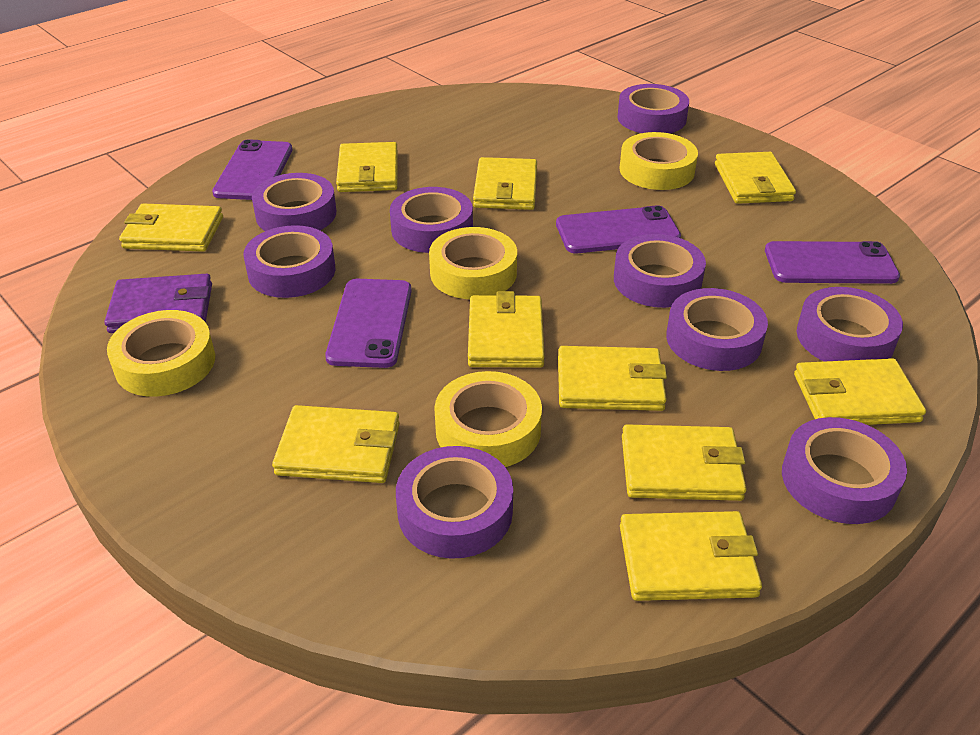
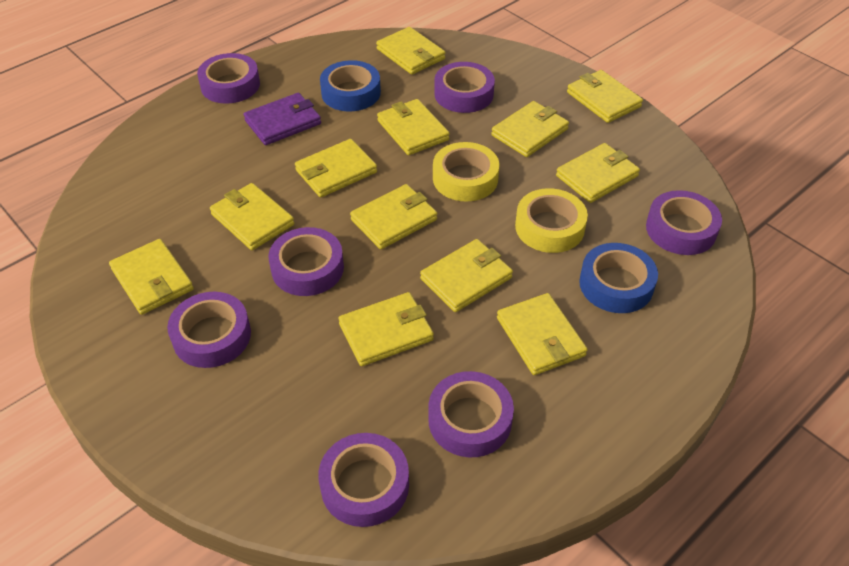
blue tape: none = 0 -> [320,60,381,111] [579,243,658,313] = 2
purple phone: [212,139,292,200] [325,279,412,368] [556,205,681,253] [765,241,900,284] = 4 -> none = 0
purple tape: [243,225,335,298] [252,173,336,231] [390,187,473,253] [396,446,513,559] [614,234,706,308] [617,84,689,133] [666,288,768,371] [782,417,907,524] [797,287,903,362] = 9 -> [167,292,251,368] [197,53,260,104] [268,227,344,296] [318,433,409,527] [428,371,514,457] [434,62,495,113] [646,190,722,255] = 7
yellow tape: [107,310,215,397] [429,227,517,299] [434,371,542,467] [620,132,698,190] = 4 -> [433,142,500,202] [515,188,588,253] = 2
yellow wallet: [119,204,223,252] [272,405,400,483] [336,142,398,192] [468,291,545,368] [473,157,537,210] [558,346,667,411] [620,511,762,601] [622,424,747,501] [715,152,796,204] [794,358,926,425] = 10 -> [109,239,194,315] [210,183,294,250] [295,139,377,198] [339,292,434,366] [350,184,437,249] [376,27,445,75] [377,99,450,155] [420,239,513,312] [491,101,569,157] [497,293,588,375] [556,143,640,203] [567,70,643,123] = 12

